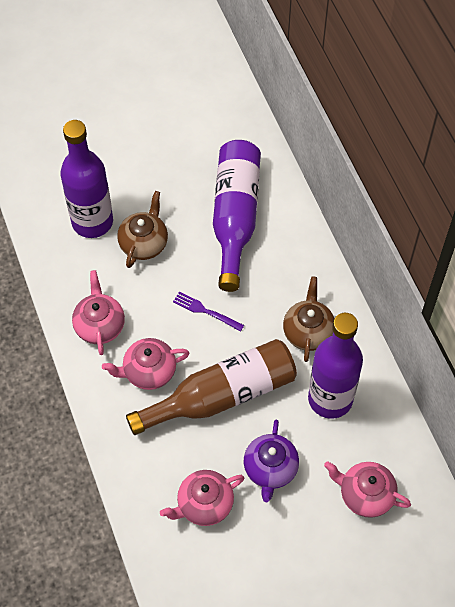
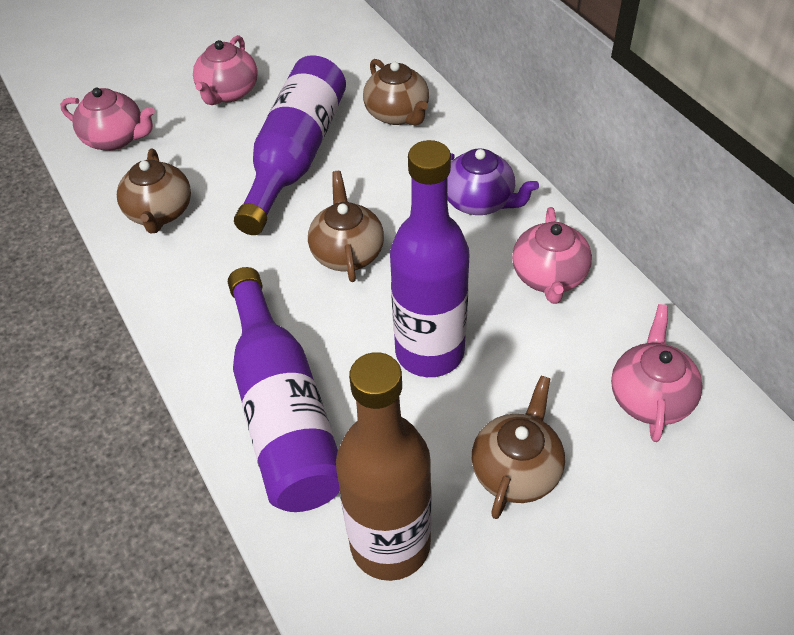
brown teapot: [117,191,168,268] [283,277,334,362] = 2 -> [117,148,191,233] [308,171,384,282] [363,59,429,125] [472,376,565,519] = 4
purple fork: [173,292,244,332] = 1 -> none = 0

